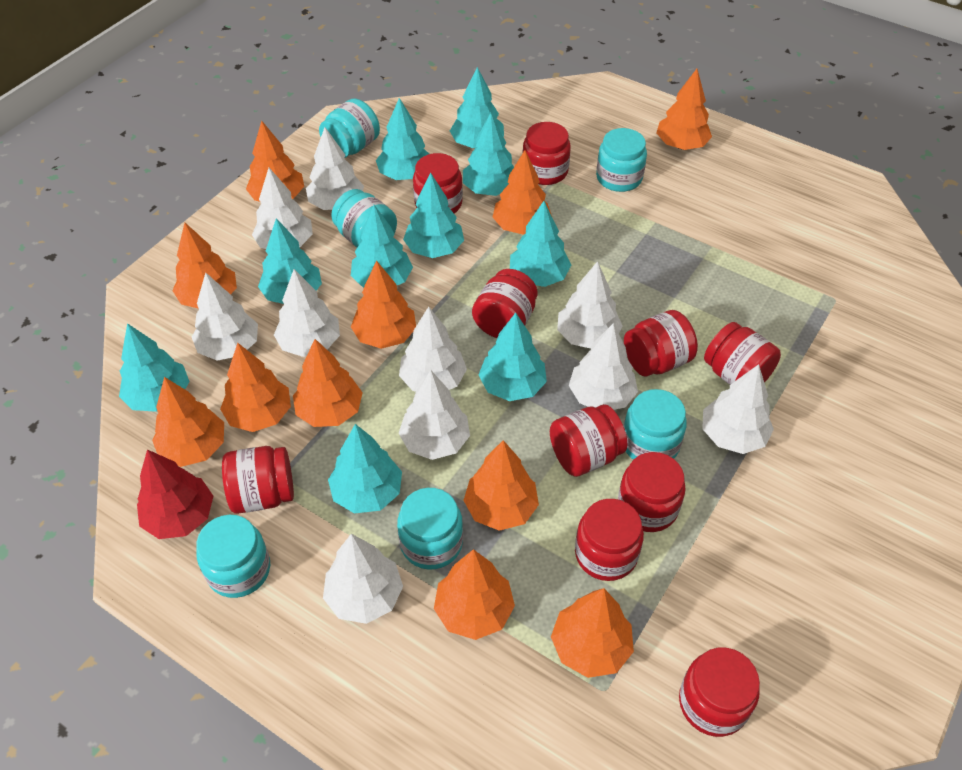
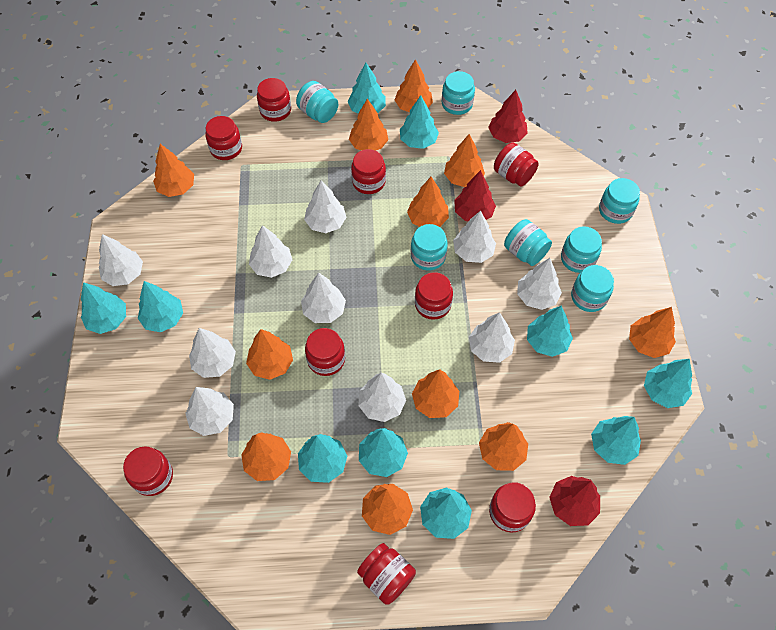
red jar: [222,446,294,514] [413,153,463,213] [472,269,538,338] [522,122,571,185] [550,404,627,477] [575,499,644,581] [618,452,686,532] [624,310,698,377] [679,648,760,737] [704,322,781,385] = 10 -> [123,446,173,496] [205,116,242,160] [257,78,291,122] [305,328,345,376] [351,149,386,194] [357,543,416,605] [415,272,453,320] [489,482,536,533] [494,143,539,187] = 9
red tree: [137,449,213,539] = 1 -> [454,170,496,221] [488,90,528,143] [549,476,600,526] = 3
turquoise jar: [196,515,270,598] [319,98,380,158] [331,189,397,247] [397,488,463,570] [596,128,647,192] [623,389,687,460] = 6 -> [296,81,338,123] [411,224,448,270] [442,71,475,115] [504,219,552,266] [561,226,602,273] [571,265,614,312] [599,178,640,224] = 7

